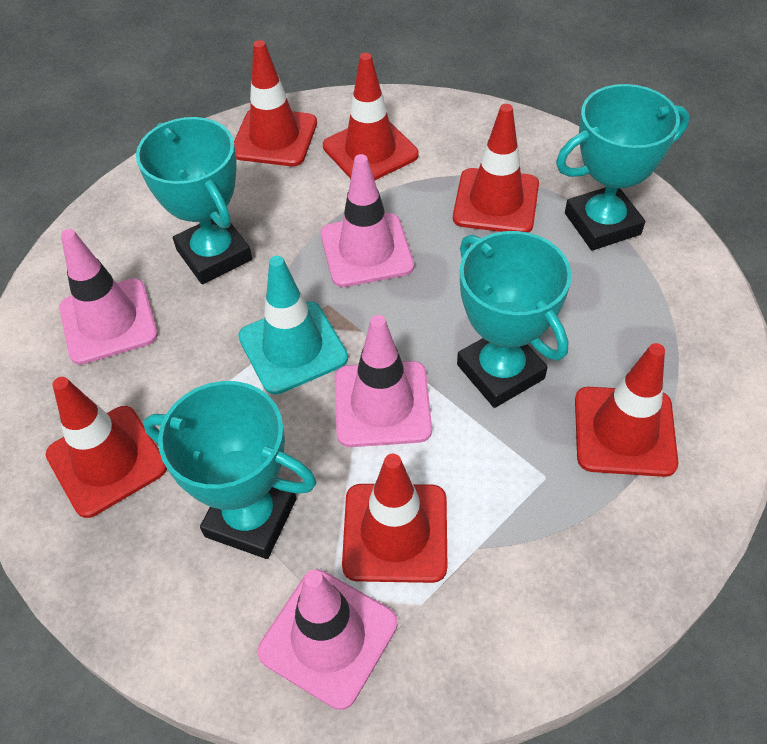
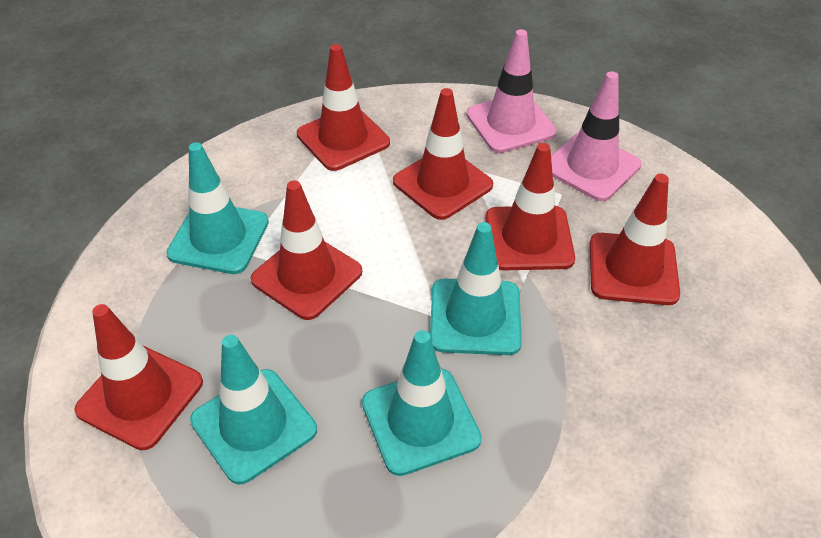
pink traffic cone: [59,229,158,365] [257,569,398,710] [321,154,414,287] [335,315,432,447] = 4 -> [466,29,557,153] [551,71,641,201] = 2
turquoise traffic cone: [238,256,348,395] = 1 -> [166,142,269,274] [190,335,317,485] [362,330,482,476] [430,222,522,355] = 4
turquoise trophy: [136,117,252,284] [143,381,317,559] [457,231,572,408] [556,84,690,250] = 4 -> none = 0

